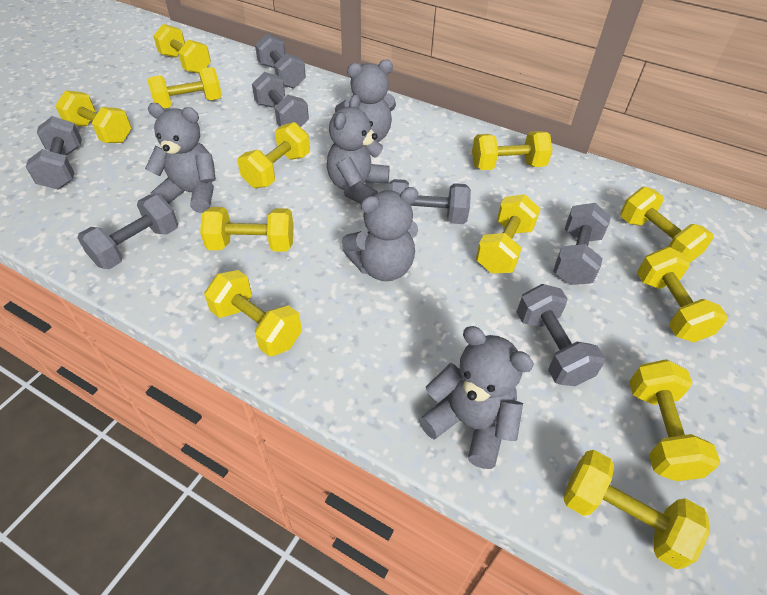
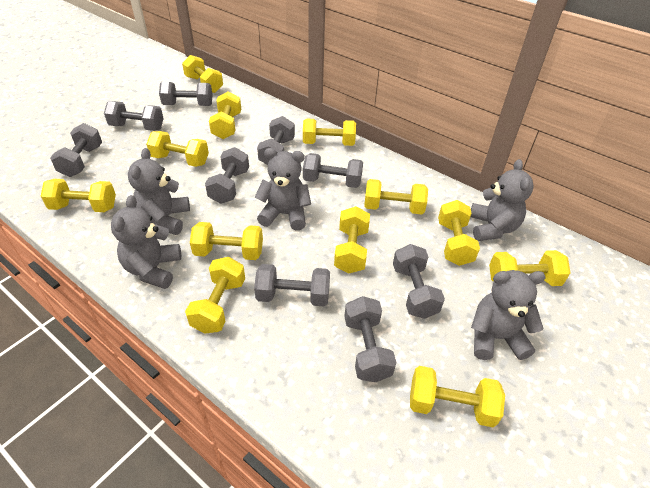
grey dumbbell: [26,116,82,190] [78,195,178,269] [252,72,309,127] [255,34,306,89] [389,179,471,224] [517,284,605,386] [553,203,611,285] = 7 -> [50,123,102,177] [104,101,164,131] [159,82,212,106] [205,147,249,204] [254,264,330,306] [257,116,295,165] [303,153,363,188] [344,296,396,382] [393,244,445,319] = 9

